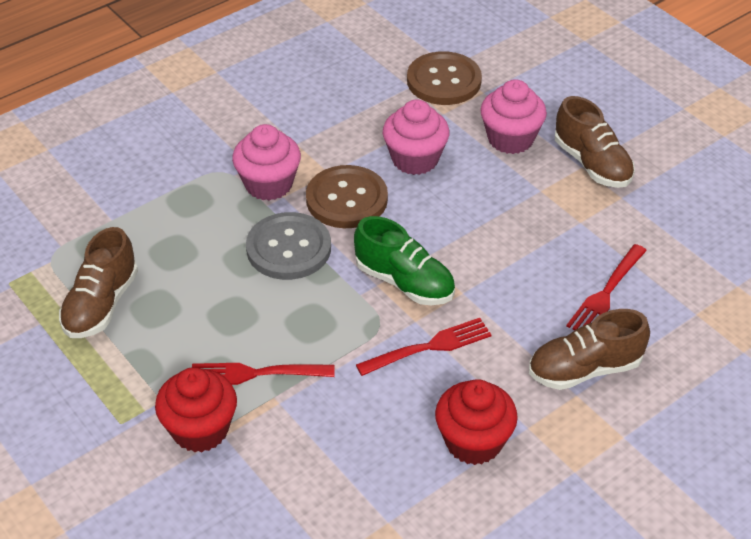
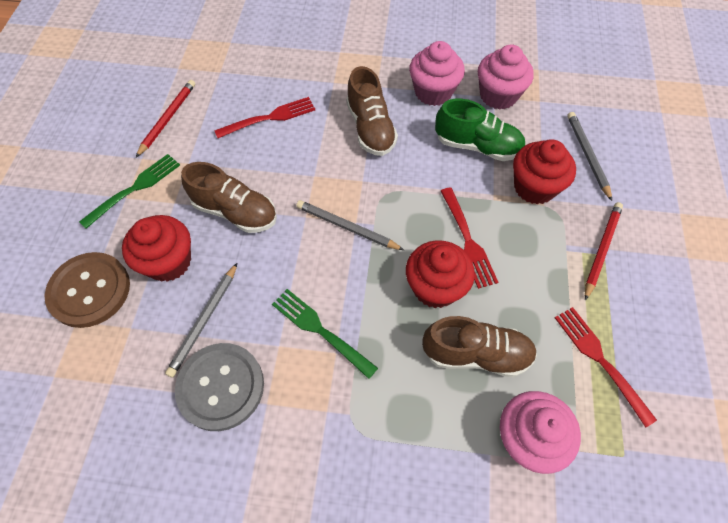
brown button: [306,165,388,228] [407,51,482,105] = 2 -> [44,252,130,328] = 1
green fork: none = 0 -> [79,154,180,229] [272,289,378,379] = 2
grey pencil: none = 0 -> [165,263,237,378] [296,200,404,250] [567,112,612,201] = 3
red cupcake: [155,367,237,452] [435,379,518,465] = 2 -> [122,215,191,282] [406,240,475,308] [513,139,576,204] = 3
red pencil: none = 0 -> [136,80,195,157] [585,202,623,300] = 2

